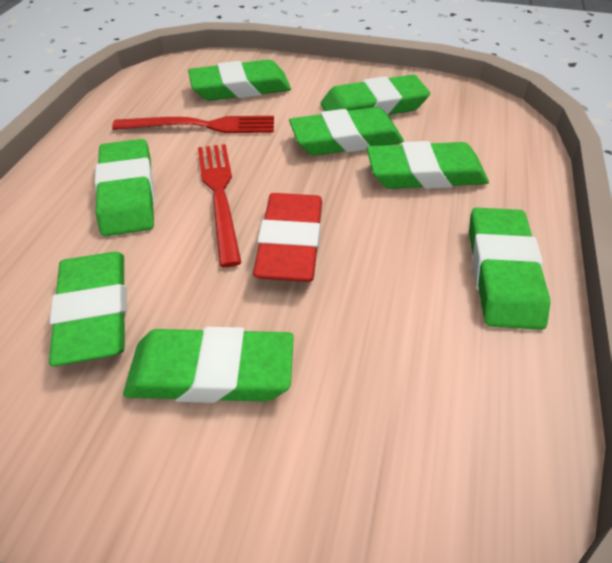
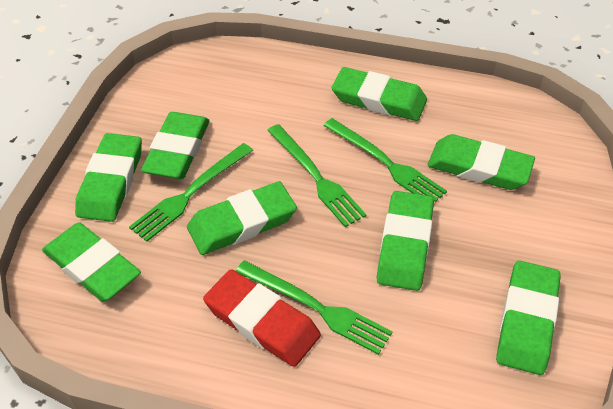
green fork: none = 0 -> [129,143,253,242] [236,260,393,355] [267,124,367,227] [323,118,447,202] = 4
red fork: [112,116,274,133] [198,144,241,267] = 2 -> none = 0

